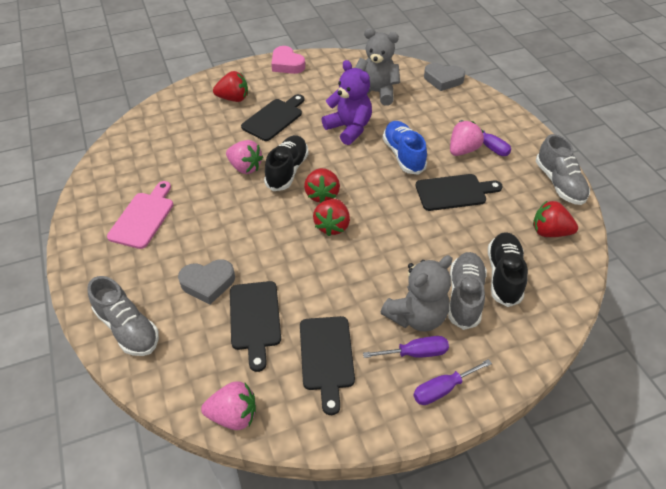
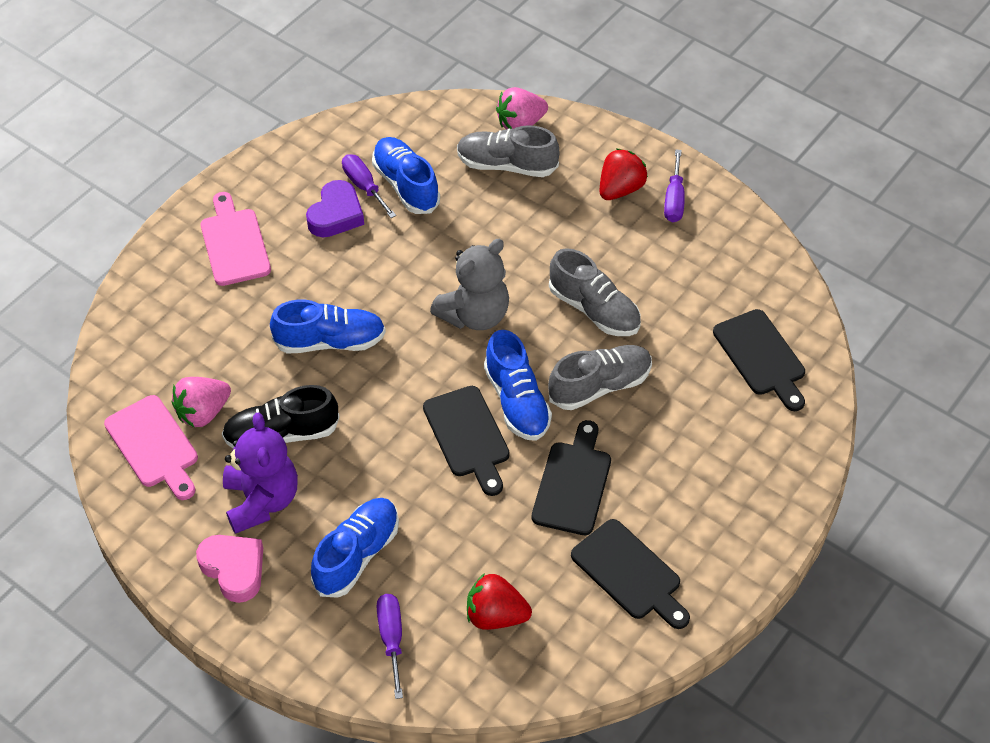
black shoe: [264,135,309,191] [488,232,528,307] = 2 -> [222,385,339,449] = 1
blue shoe: [383,121,427,175] = 1 -> [270,299,386,353] [311,498,399,598] [372,137,440,214] [484,330,552,441] = 4
grey heart: [178,259,235,304] [424,63,465,91] = 2 -> none = 0
grey teddy bear: [355,28,400,106] [381,255,452,331] = 2 -> [430,239,509,330] = 1
pink cutting board: [107,181,173,249] = 1 -> [104,395,198,500] [201,192,271,286] = 2
pink strawberry: [201,381,256,430] [226,140,263,174] [450,121,484,156] = 3 -> [172,377,231,428] [496,87,548,129] = 2
purple heart: none = 0 -> [306,180,364,237] = 1
red strawberry: [213,71,248,102] [304,168,340,203] [313,199,350,236] [533,200,578,237] = 4 -> [467,573,532,630] [600,149,648,200] = 2

